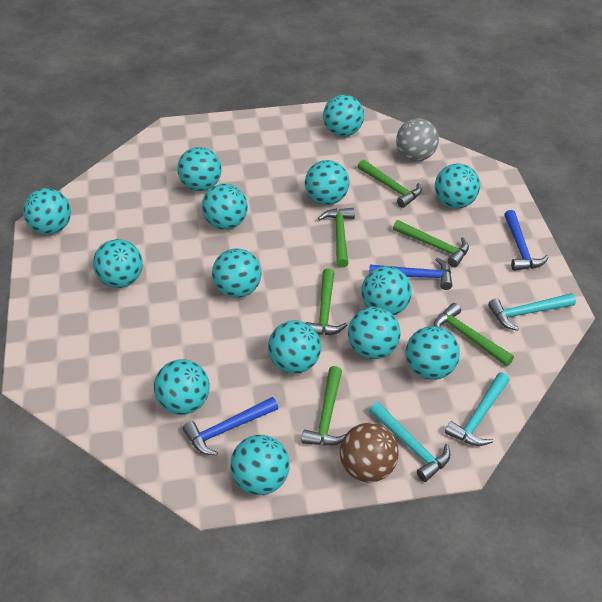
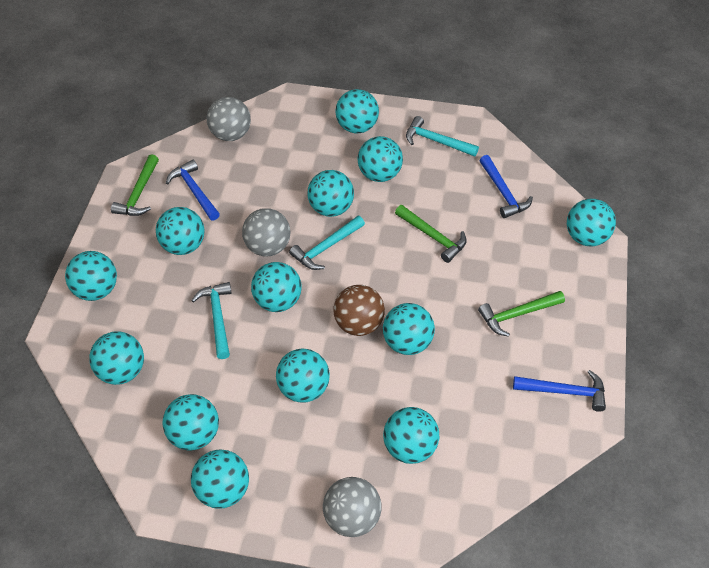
green hammer: [302,366,346,446] [306,268,347,335] [318,208,355,268] [358,160,422,208] [393,220,469,267] [434,303,514,366] = 6 -> [111,154,159,216] [395,205,467,263] [478,291,565,337] = 3
grey ball: [396,118,439,161] = 1 -> [207,97,251,141] [242,208,291,257] [323,477,382,537] = 3
turquoise ball: [23,188,71,235] [93,239,143,288] [154,359,210,415] [177,147,222,191] [202,184,248,230] [212,249,261,298] [230,435,290,495] [268,320,321,374] [305,160,349,205] [323,95,364,137] [348,307,401,359] [361,266,412,315] [406,326,460,380] [435,163,480,209] = 14 -> [65,251,117,301] [89,331,144,385] [156,207,205,255] [163,394,219,451] [191,450,249,508] [251,262,302,312] [276,348,330,403] [307,170,354,217] [335,89,379,133] [357,136,403,182] [383,303,435,355] [383,407,439,464] [567,199,616,246] = 13

